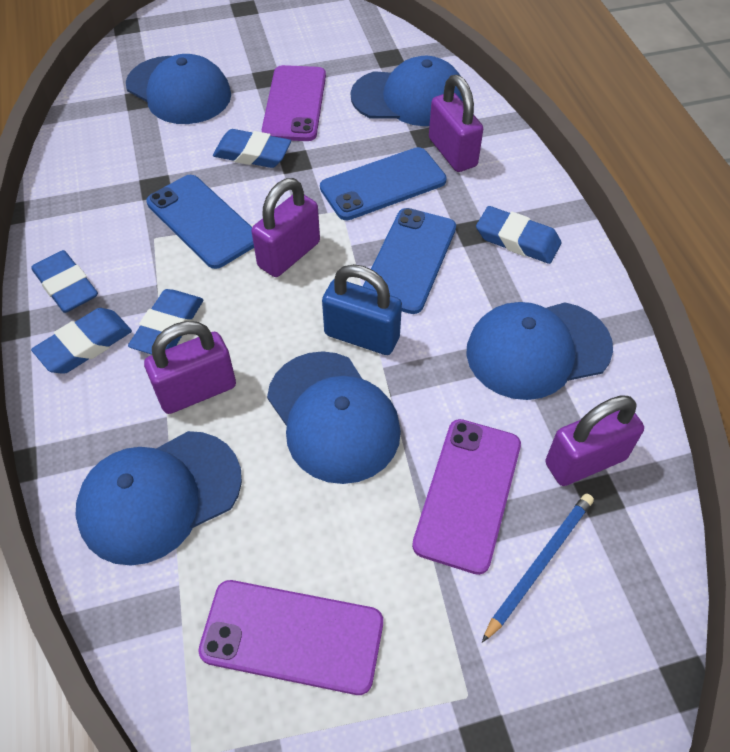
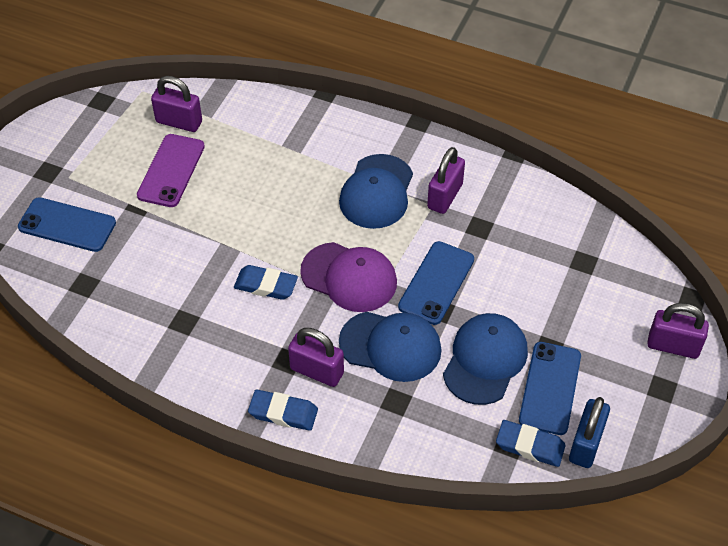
blue cap: [75,431,242,565] [126,54,231,124] [267,351,401,484] [351,56,463,126] [466,302,613,400] = 5 -> [339,154,413,229] [339,312,441,382] [443,313,528,405] = 3
blue eraser: [31,308,132,374] [32,250,98,313] [128,289,203,355] [213,129,291,168] [476,206,561,264] = 5 -> [234,265,298,300] [248,390,318,431] [496,420,566,467] = 3
blue pencil: [482,494,594,643] = 1 -> none = 0
purple cap: none = 0 -> [300,242,397,312] = 1
purple phone: [198,580,383,695] [262,65,326,141] [412,419,521,575] = 3 -> [137,134,205,207] = 1

